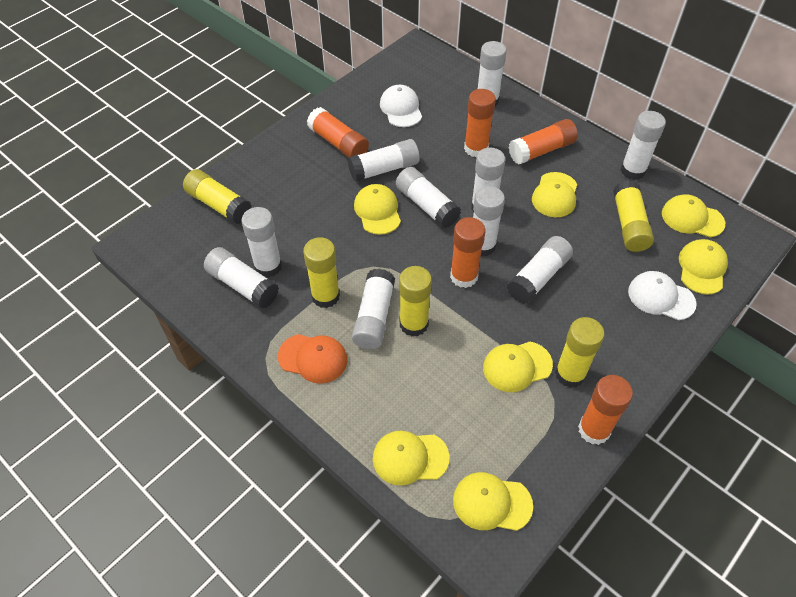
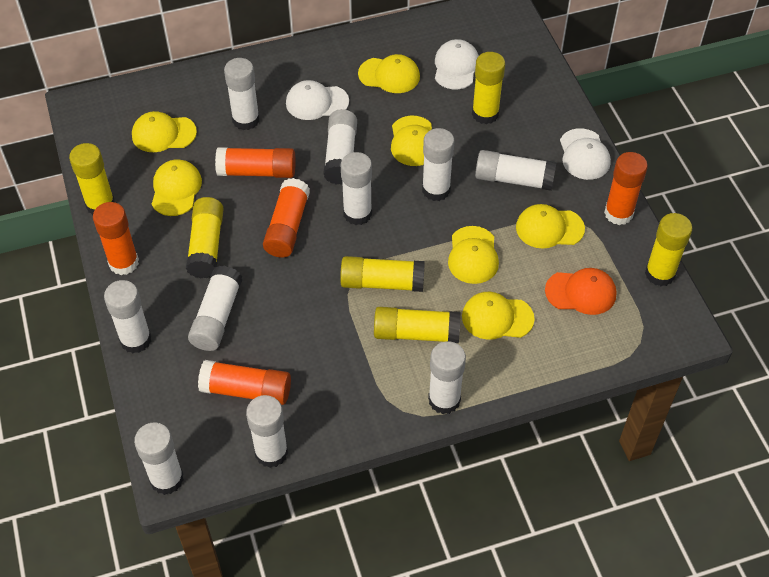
white cap: [380,85,422,127] [628,271,697,320] = 2 -> [286,80,349,120] [435,39,479,89] [560,128,611,180] = 3
yellow glue stick: [183,169,252,224] [303,237,340,308] [399,266,432,336] [555,317,605,388] [613,180,654,252] = 5 -> [69,143,115,215] [186,197,224,278] [340,256,425,292] [374,307,461,343] [472,52,505,124] [645,213,692,286] = 6

